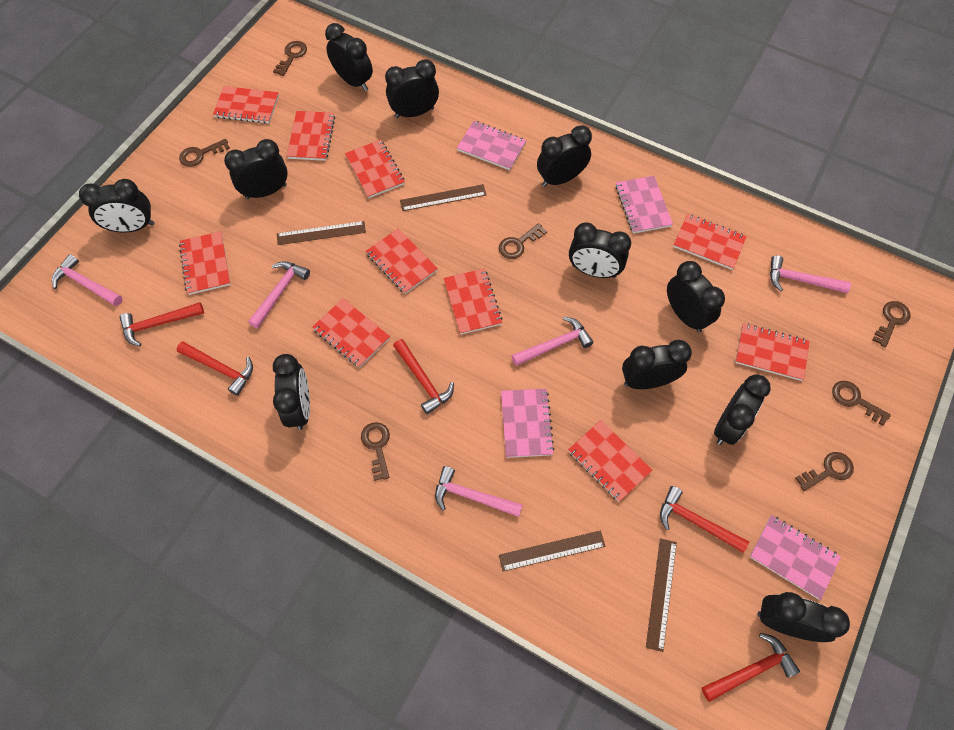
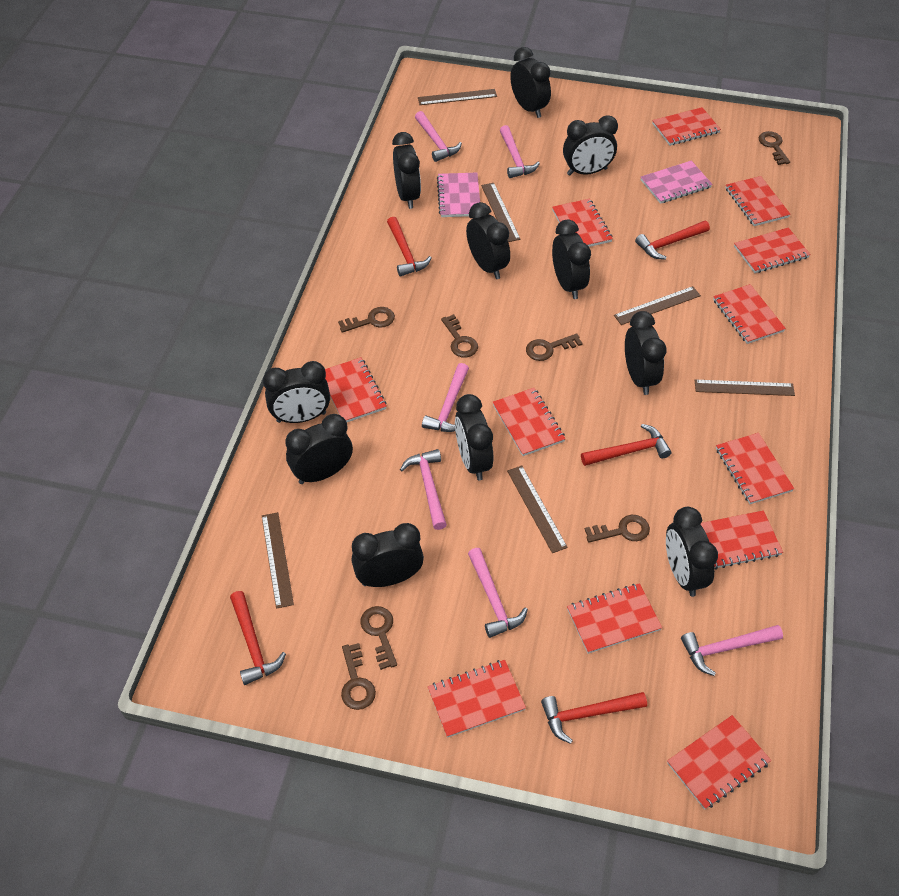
brown ruler: [277,221,366,245] [400,184,487,211] [499,530,606,572] [646,538,677,652] = 4 -> [262,512,294,609] [418,89,497,105] [481,183,521,242] [507,465,568,553] [614,286,701,325] [695,379,795,396] = 6
pink hammer: [52,254,123,306] [248,261,310,328] [435,466,523,517] [511,317,594,366] [770,255,851,293] = 5 -> [400,449,447,530] [415,111,462,162] [422,363,469,432] [468,548,528,638] [500,125,540,178] [681,625,783,676] = 6
pink notebook: [457,121,526,170] [501,389,554,458] [615,176,673,234] [750,515,841,600] = 4 -> [437,173,480,217] [641,161,712,204] = 2
red notebook: [179,231,231,295] [213,86,279,124] [287,111,335,161] [312,298,390,368] [345,140,405,198] [366,228,438,294] [444,268,503,335] [568,420,652,502] [673,214,747,270] [735,323,810,381] = 10 -> [325,357,387,422] [428,660,526,738] [492,388,566,456] [552,198,613,247] [567,583,662,654] [652,107,721,146] [667,715,771,810] [701,510,783,570] [713,284,786,344] [716,433,794,504] [726,176,791,226] [734,227,811,273] = 12

